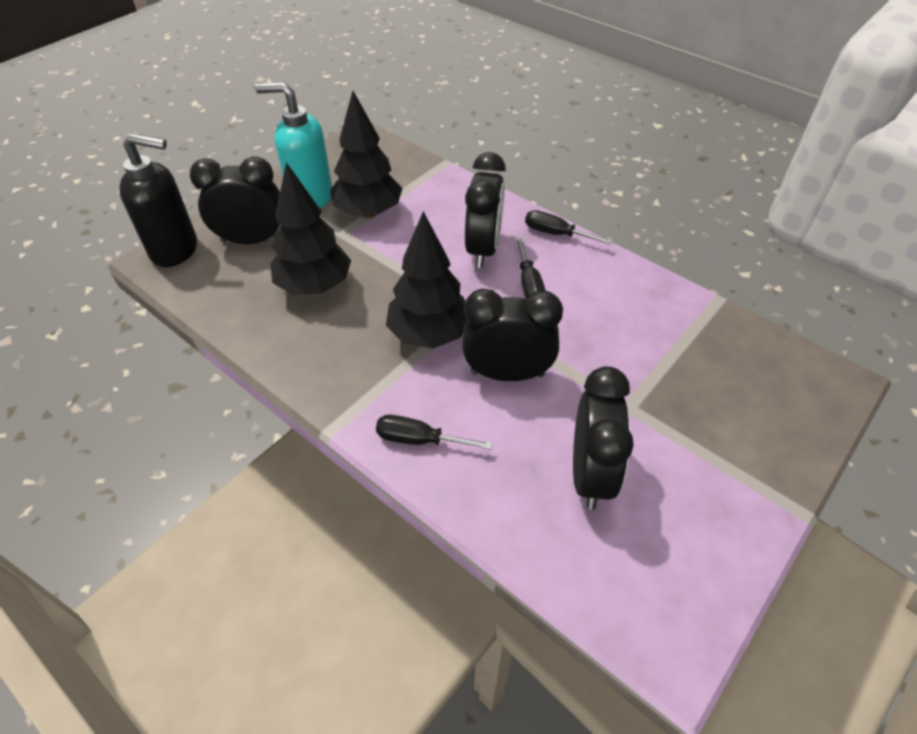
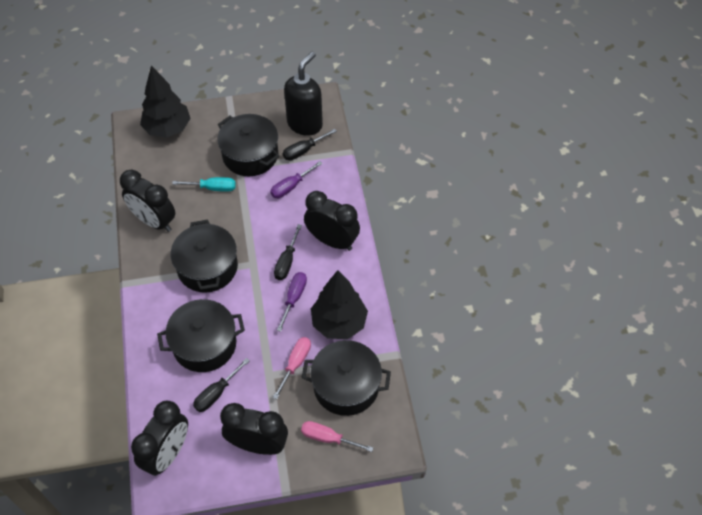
black pot: none = 0 -> [157,299,245,372] [171,220,238,293] [218,114,280,176] [301,340,391,416] = 4
black tree: [270,162,351,295] [330,91,402,218] [386,211,467,348] = 3 -> [140,65,191,138] [311,270,368,339] = 2
pink screwdriver: none = 0 -> [273,337,311,399] [301,421,374,452] = 2
purple screwdriver: none = 0 -> [270,161,323,198] [277,272,307,332] = 2
turquoise screwdriver: none = 0 -> [172,177,236,192] = 1
turquoise soap dispenser: [255,82,332,209] = 1 -> none = 0

